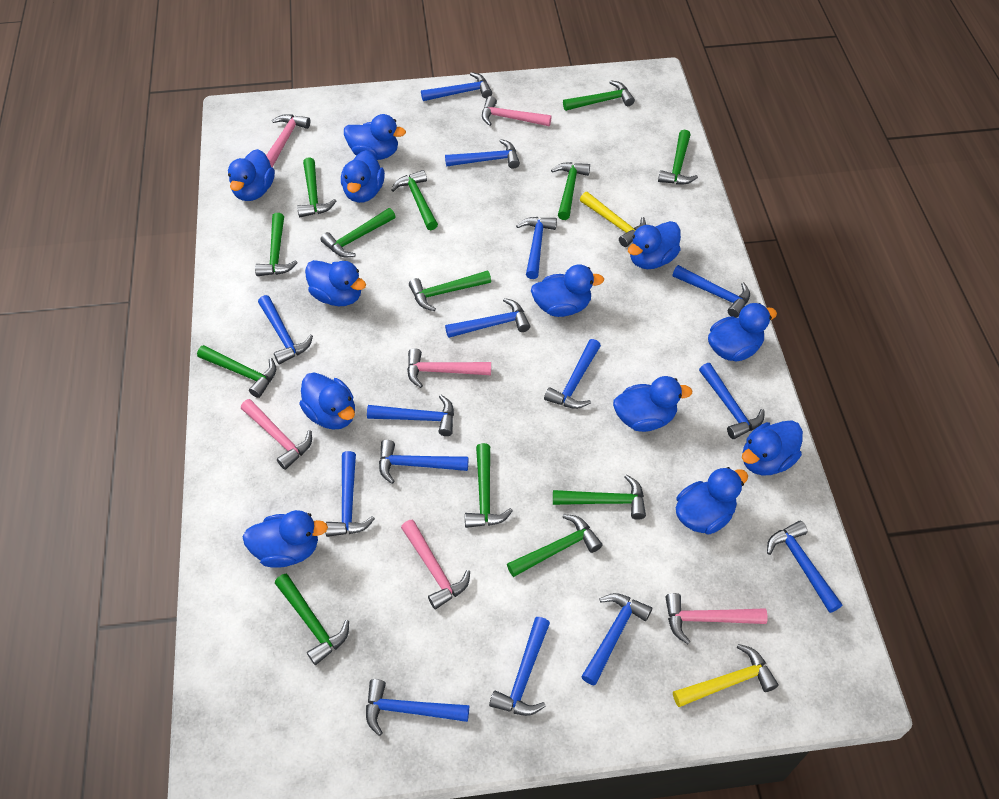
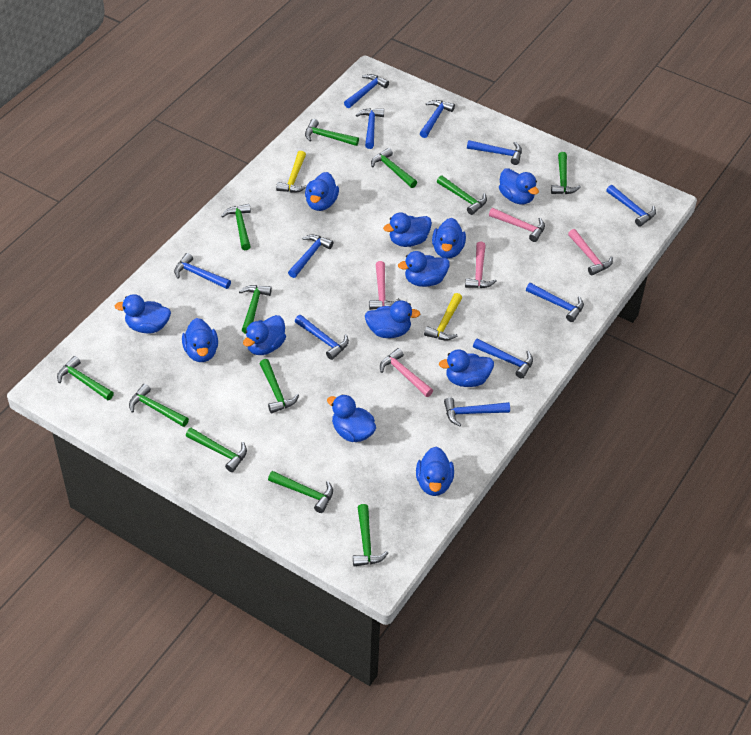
blue hammer: [258,295,313,364] [325,451,375,537] [366,679,469,736] [367,395,454,436] [379,440,468,484] [421,72,492,101] [445,139,520,169] [445,298,530,338] [489,617,550,716] [516,217,557,279] [544,339,601,409] [581,593,652,685] [672,265,750,318] [699,363,765,439] [767,521,842,613] = 15 -> [174,253,231,289] [288,235,333,278] [295,315,349,360] [344,74,389,108] [356,108,384,149] [420,100,455,138] [444,397,510,426] [467,140,522,165] [473,339,533,379] [526,283,584,322] [606,185,656,227] = 11
green hammer: [197,345,276,398] [255,213,298,276] [275,574,349,665] [297,157,336,217] [320,208,396,257] [391,170,438,230] [409,270,491,311] [465,443,513,528] [507,514,602,577] [551,162,590,220] [553,474,646,520] [563,80,635,111] [658,130,698,185] = 13 -> [57,356,114,400] [129,384,189,427] [186,428,247,472] [221,204,251,250] [239,285,272,334] [259,359,299,413] [268,471,333,513] [305,119,359,146] [353,504,388,567] [371,148,417,188] [437,175,487,215] [551,152,581,194] = 12
pink hammer: [241,399,312,470] [266,114,310,167] [401,519,470,609] [407,348,491,388] [482,96,552,126] [665,593,768,644] = 6 -> [369,261,400,310] [380,348,433,397] [465,242,497,288] [489,208,545,242] [568,229,613,276] = 5

